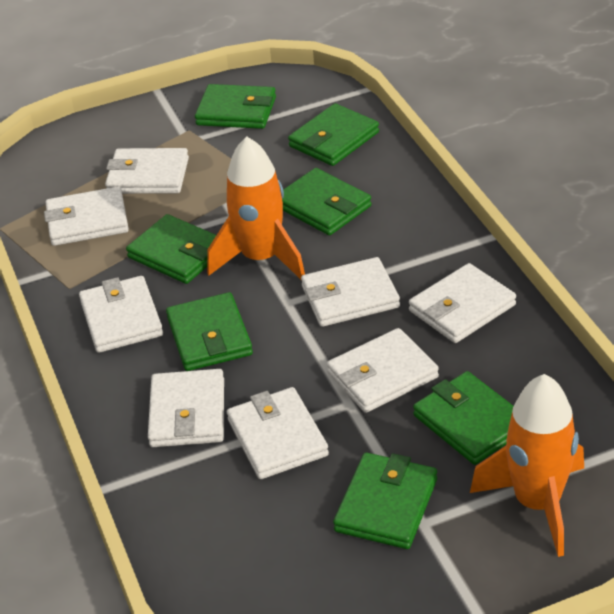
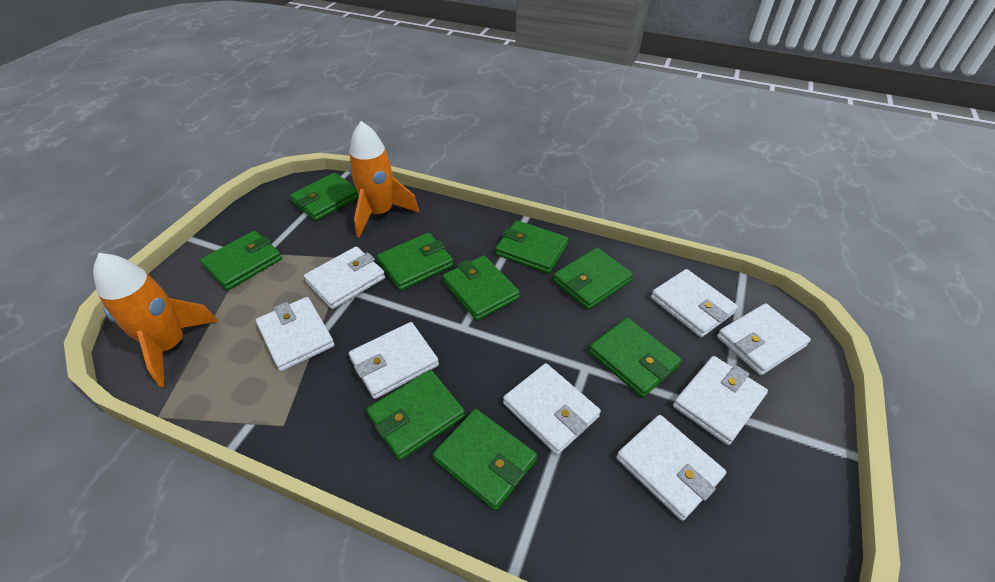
green wallet: [126,214,216,284] [166,292,253,371] [195,84,276,129] [282,168,372,235] [288,103,379,166] [333,453,437,549] [413,371,513,465] = 7 -> [200,231,282,290] [290,173,359,221] [366,370,465,460] [377,233,454,291] [433,409,537,511] [443,255,520,321] [495,220,568,274] [553,248,633,310] [589,318,682,397] = 9

